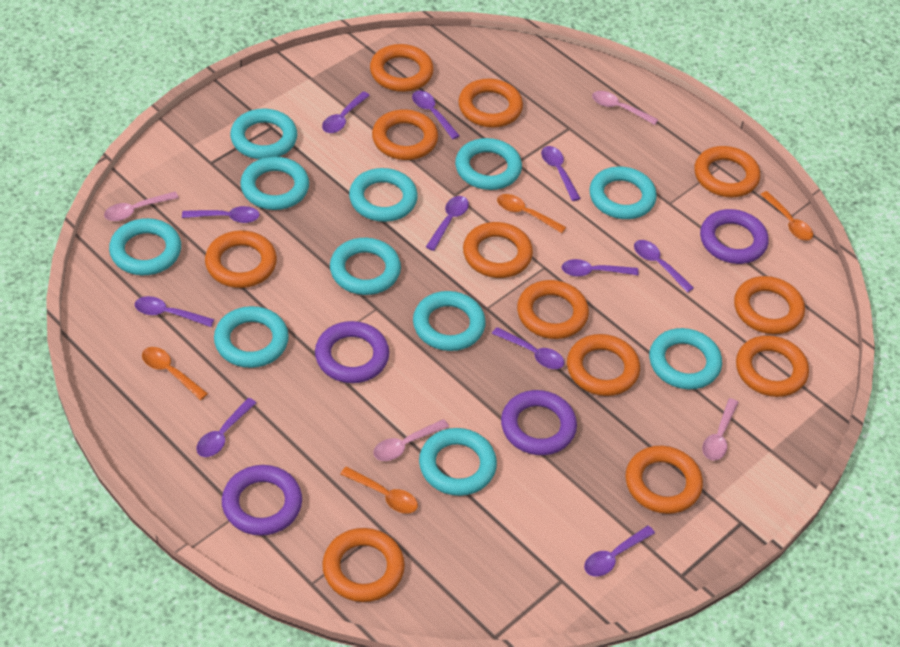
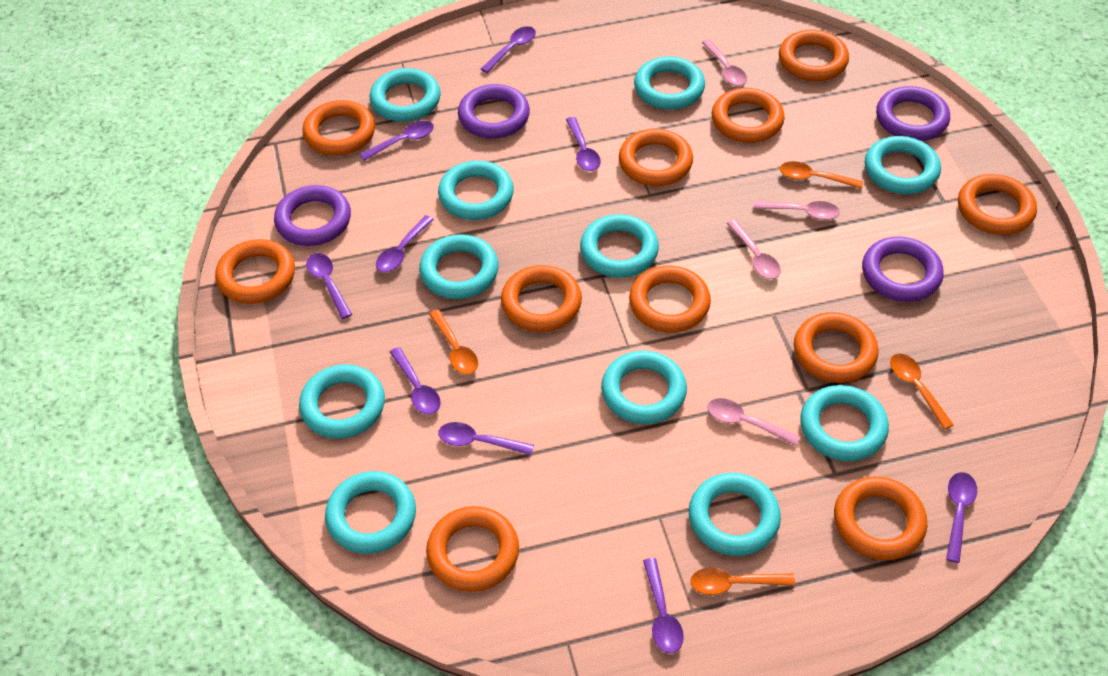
orange ring: [205,230,277,288] [322,528,405,602] [370,44,434,92] [372,109,438,160] [458,79,523,128] [463,222,533,278] [517,280,589,339] [567,334,640,396] [625,446,703,514] [694,146,760,197] [734,276,805,334] [736,335,809,397] = 12 -> [215,239,295,304] [302,100,375,156] [426,506,519,592] [501,265,582,332] [619,129,693,186] [629,266,711,333] [712,88,785,143] [779,30,849,81] [794,312,879,383] [834,476,927,560] [958,174,1037,235] = 11
purple spoon: [135,296,214,327] [182,206,260,223] [196,398,256,457] [322,91,370,133] [412,91,460,139] [426,196,469,251] [492,327,564,369] [541,146,581,201] [561,259,639,277] [584,525,655,577] [634,240,694,293] = 11 -> [306,253,352,319] [359,121,434,161] [376,215,434,272] [390,347,441,415] [438,422,534,455] [481,26,536,73] [566,117,601,171] [643,558,684,653] [946,472,977,563] = 9

